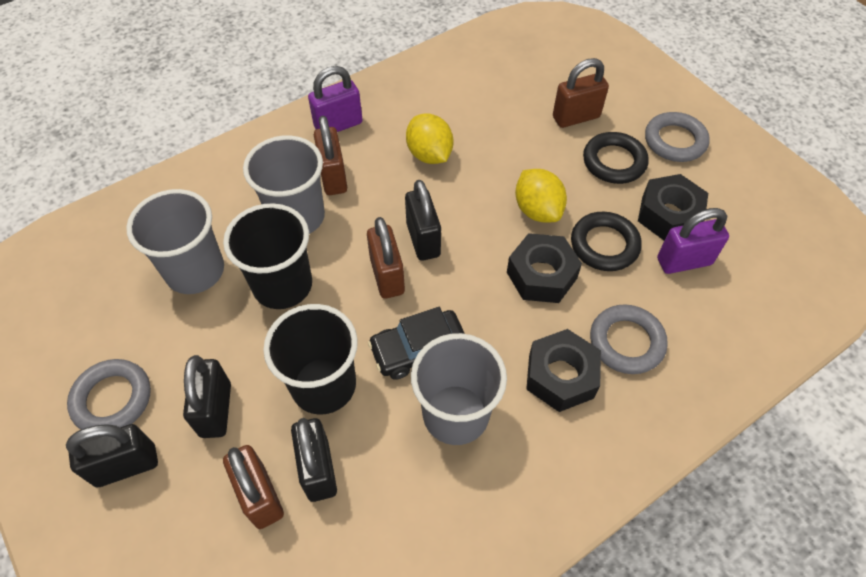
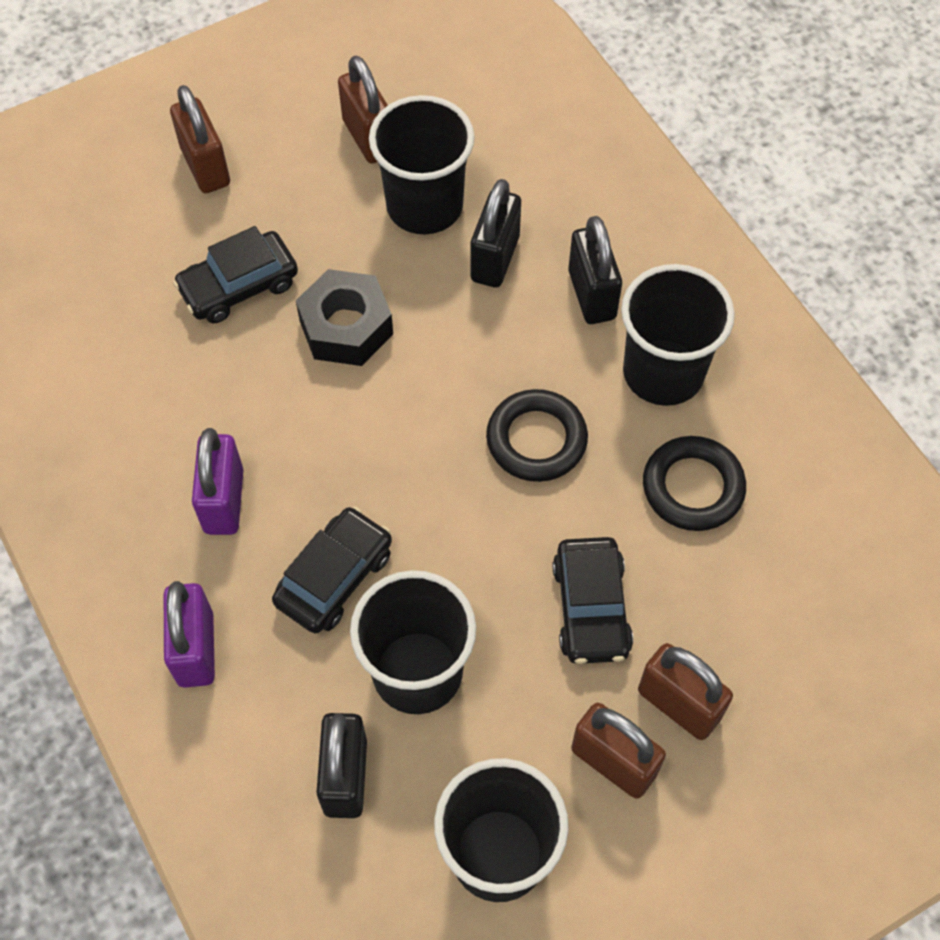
black car: [368,307,465,380] = 1 -> [173,226,298,323] [272,507,392,633] [553,537,633,664] = 3
black cup: [223,203,312,309] [263,304,358,415] = 2 -> [350,570,476,714] [369,95,475,234] [434,758,569,902] [621,264,735,406] = 4
black nut: [507,233,582,303] [526,329,601,412] [638,174,708,241] = 3 -> [296,269,393,366] = 1
black padlock: [66,424,158,487] [183,355,231,438] [291,418,337,502] [405,180,441,261] = 4 -> [316,713,367,818] [470,179,521,287] [568,216,622,324] = 3
grey cup: [126,189,224,294] [243,135,325,234] [411,333,507,445] = 3 -> none = 0
grey ring: [67,359,151,430] [590,304,668,374] [645,112,710,162] = 3 -> none = 0
yellow lemon: [406,114,453,164] [515,169,567,223] = 2 -> none = 0

